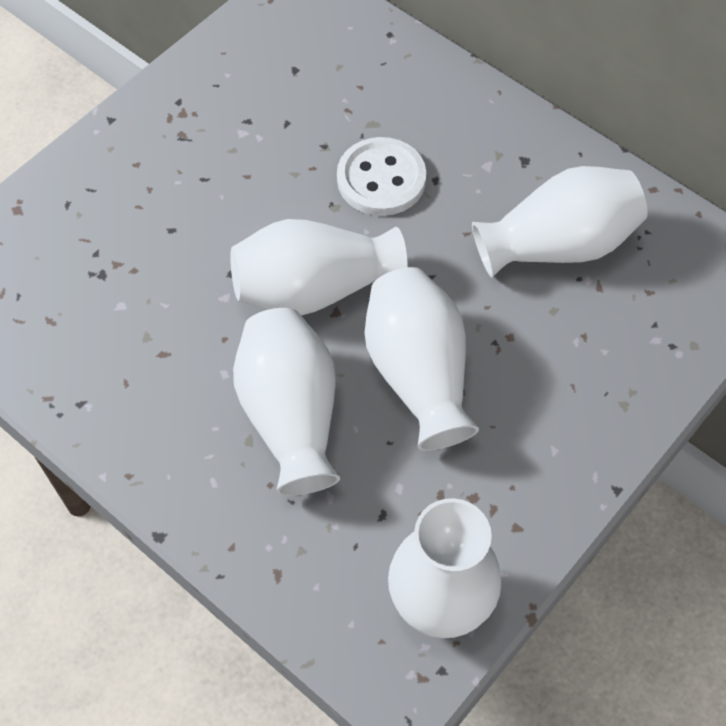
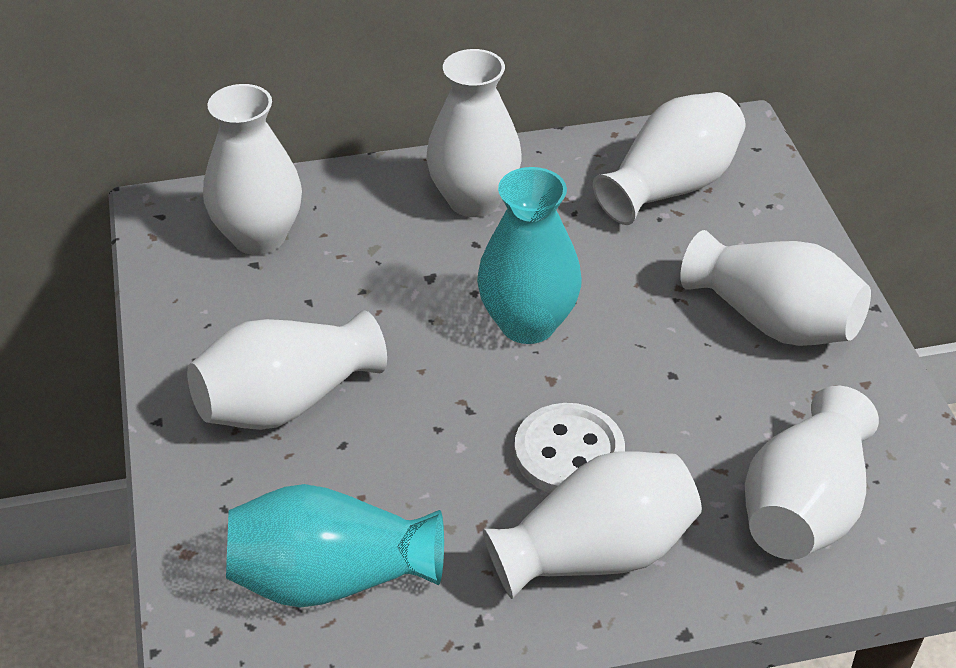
turquoise vase: none = 0 -> [226,484,444,608] [477,167,582,344] = 2
white vase: [230,219,407,316] [233,308,340,496] [365,267,479,451] [388,498,501,638] [472,166,648,278] = 5 -> [187,310,387,430] [203,84,302,255] [426,49,522,217] [483,451,702,599] [593,92,746,225] [680,230,871,346] [745,386,879,560] = 7

